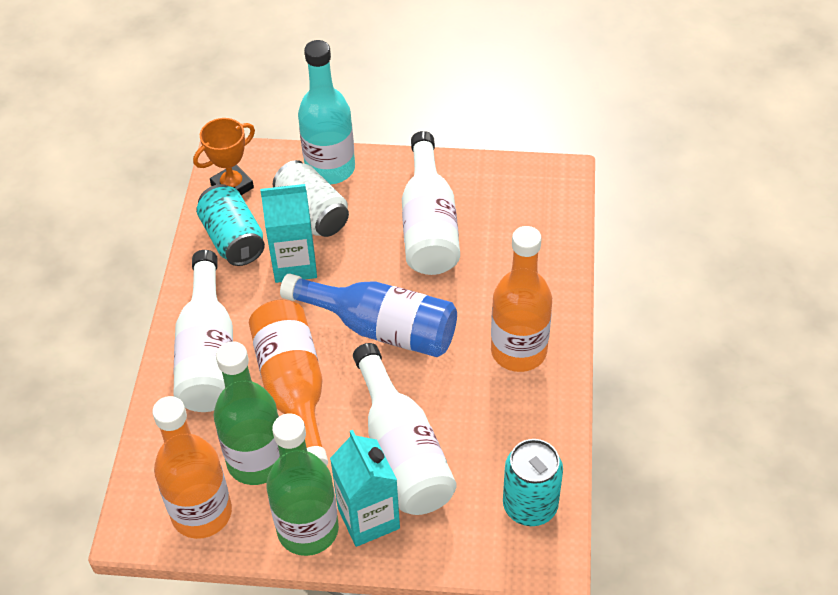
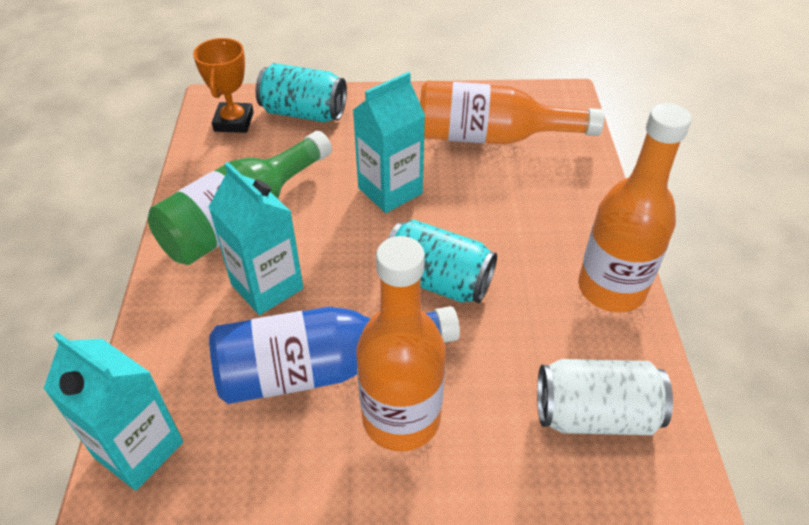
green bottle: [214,341,280,485] [266,413,339,556] = 2 -> [148,131,332,265] = 1
turquoise bottle: [298,40,355,185] = 1 -> none = 0
turquoise carton: [260,184,317,283] [330,430,400,547] = 2 -> [43,332,183,491] [209,162,303,315] [353,72,425,213] = 3
white bottle: [173,250,233,412] [353,343,457,515] [402,131,460,275] = 3 -> none = 0

